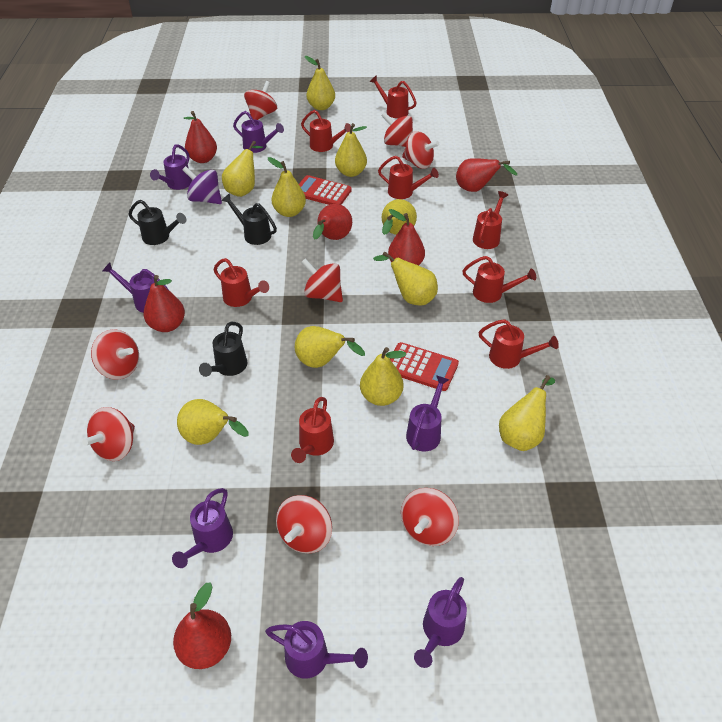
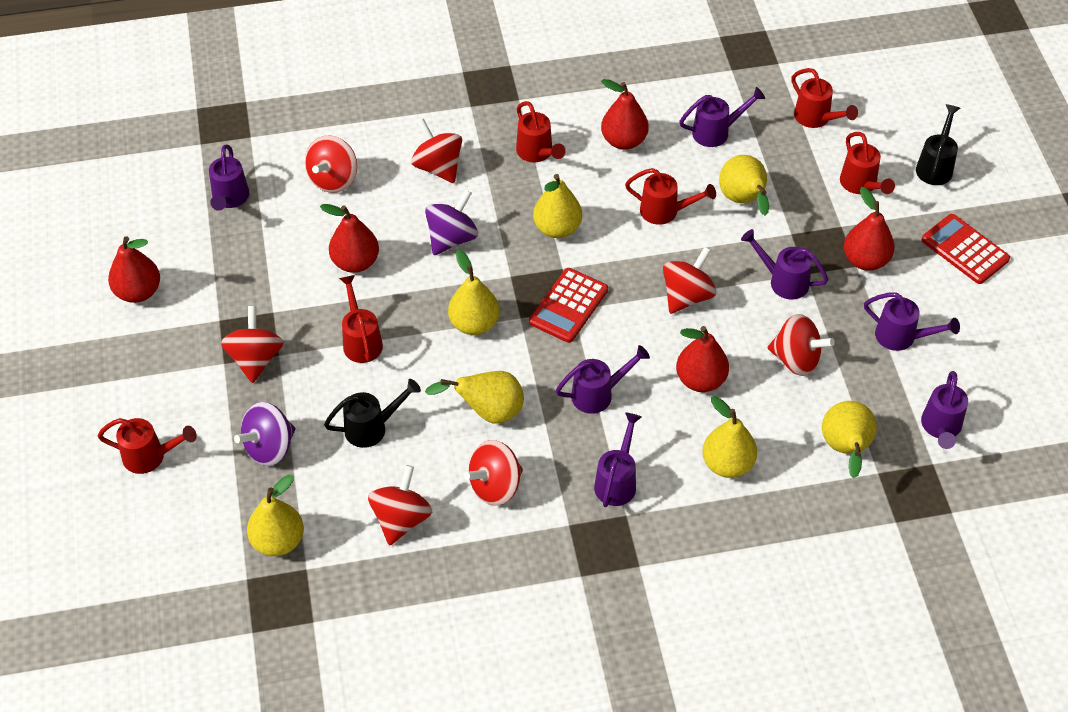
black watering can: [128,200,186,245] [199,322,247,377] [221,193,277,245] = 3 -> [324,379,421,448] [916,104,960,185] = 2
purple spinning top: [182,166,222,204] = 1 -> [234,402,295,466] [425,189,478,255] = 2
red pear: [144,275,185,332] [173,582,231,669] [184,111,217,163] [313,204,352,240] [388,209,425,266] [456,158,517,192] = 6 -> [108,236,160,303] [320,204,379,273] [601,79,649,150] [676,326,729,392] [844,187,895,271] = 5
red spinning top: [82,407,135,461] [91,329,139,380] [244,81,277,120] [276,495,332,553] [301,259,343,302] [381,112,413,147] [401,488,459,546] [402,131,439,169] = 8 -> [221,306,284,383] [305,136,357,193] [368,465,432,546] [411,119,462,183] [464,440,523,506] [663,247,716,314] [768,314,835,376] = 7
red watering can: [213,258,269,307] [291,397,334,463] [301,110,351,152] [369,75,417,118] [378,156,439,199] [462,256,536,303] [473,191,508,249] [478,319,559,369] = 8 -> [98,418,197,474] [339,275,383,363] [516,101,566,162] [625,168,716,225] [791,68,858,128] [840,132,895,194] = 6
yellow pear: [177,399,249,445] [222,141,263,197] [268,157,306,217] [295,326,365,368] [305,56,335,110] [335,123,367,177] [360,347,406,406] [373,251,438,305] [382,199,417,235] [499,375,555,451] = 10 -> [247,475,304,556] [425,371,524,424] [448,250,500,335] [533,174,582,238] [702,396,757,478] [719,155,769,215] [822,401,877,478] = 7

